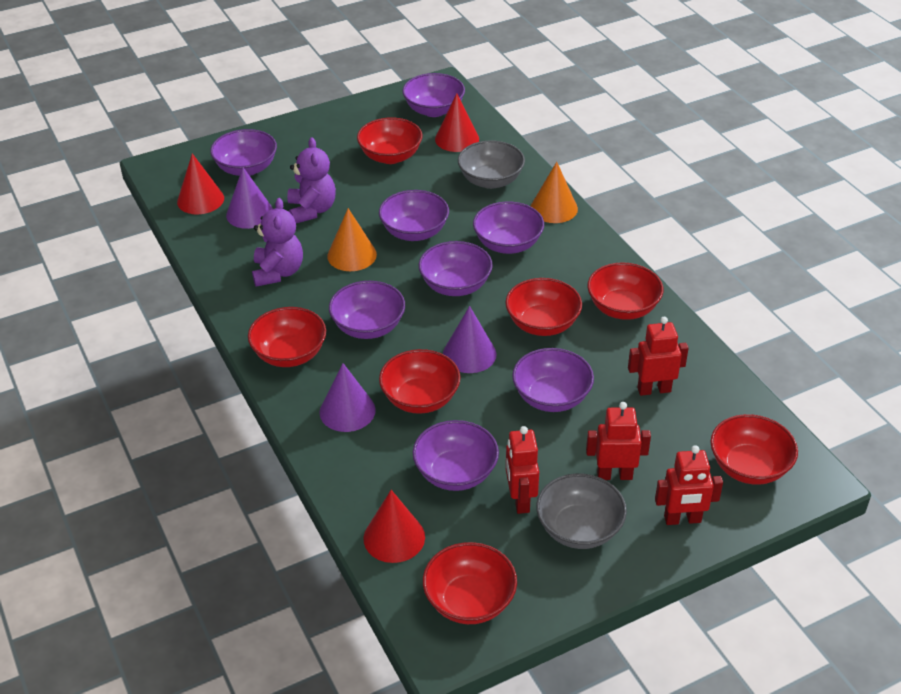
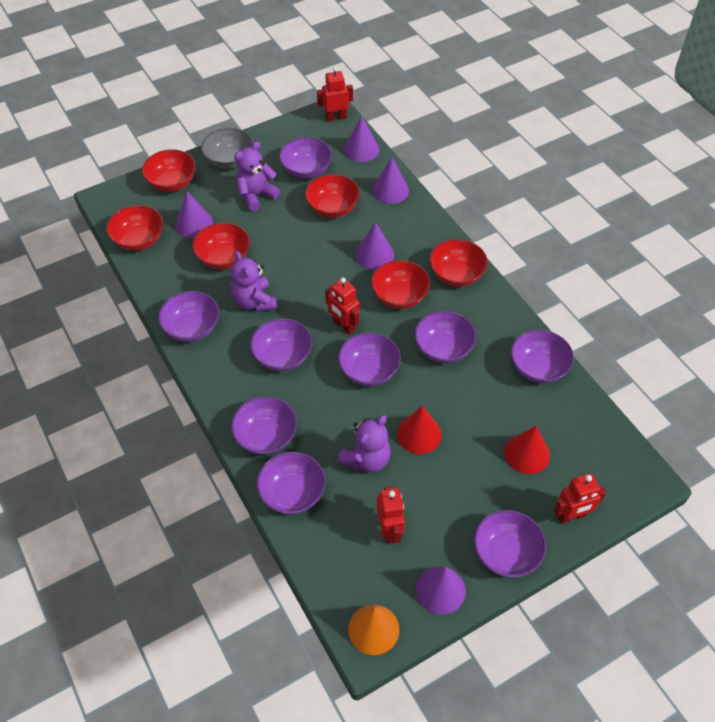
grey bowl: [458,140,525,189] [536,473,627,549] = 2 -> [201,128,253,169] = 1
orange cone: [327,208,377,271] [531,162,578,223] = 2 -> [348,604,399,655] = 1
purple bowl: [210,129,277,176] [329,281,405,339] [379,190,449,241] [402,73,465,117] [413,420,499,491] [419,241,493,296] [473,201,544,254] [512,348,594,412] = 8 -> [158,291,219,342] [231,396,297,455] [250,318,312,371] [257,452,325,514] [279,137,332,179] [338,332,401,386] [415,311,476,363] [474,510,546,578] [511,330,574,383] = 9
purple cone: [226,167,273,229] [319,363,376,432] [443,306,496,373] = 3 -> [175,191,213,238] [344,116,379,162] [355,222,394,270] [372,157,409,204] [416,566,466,615] = 5
purple teddy bear: [252,198,303,287] [287,138,336,223] = 2 -> [230,251,277,312] [234,142,280,211] [337,415,391,473] = 3
red bowl: [248,307,326,367] [357,117,422,164] [379,349,461,414] [423,542,517,624] [505,278,582,336] [587,262,663,320] [711,414,798,485] = 7 -> [106,205,163,251] [142,149,196,192] [192,223,250,269] [305,174,360,218] [371,260,430,309] [429,239,488,287] = 6
red cone: [177,153,224,214] [364,490,425,563] [435,93,479,152] = 3 -> [397,406,442,454] [504,426,550,474] = 2

